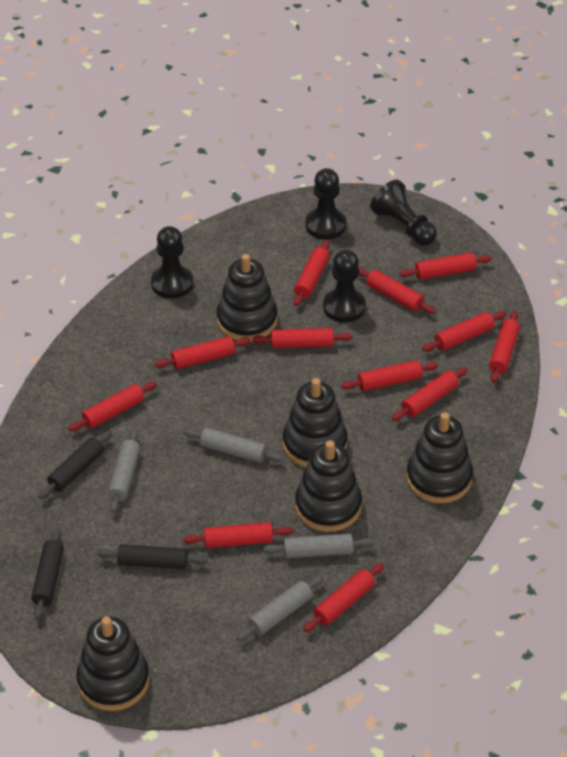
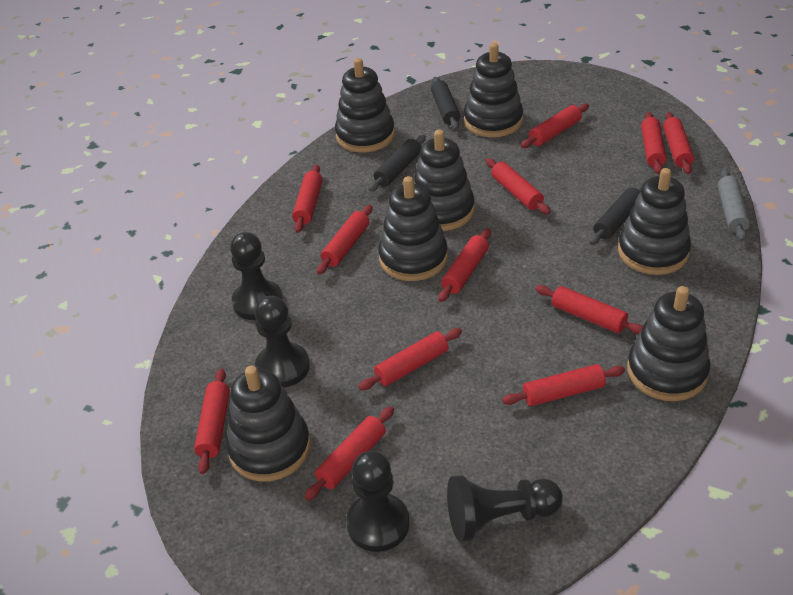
black stacking toy: [76,617,150,711] [216,254,278,341] [283,378,347,467] [295,440,362,532] [406,412,473,503] = 5 -> [226,366,311,482] [335,58,395,152] [378,176,448,281] [414,130,475,231] [464,43,523,137] [618,168,691,275] [627,286,710,401] = 7
grey rolling pin: [108,429,140,513] [184,428,283,463] [236,576,324,641] [263,533,373,558] = 4 -> [718,169,750,241] = 1

